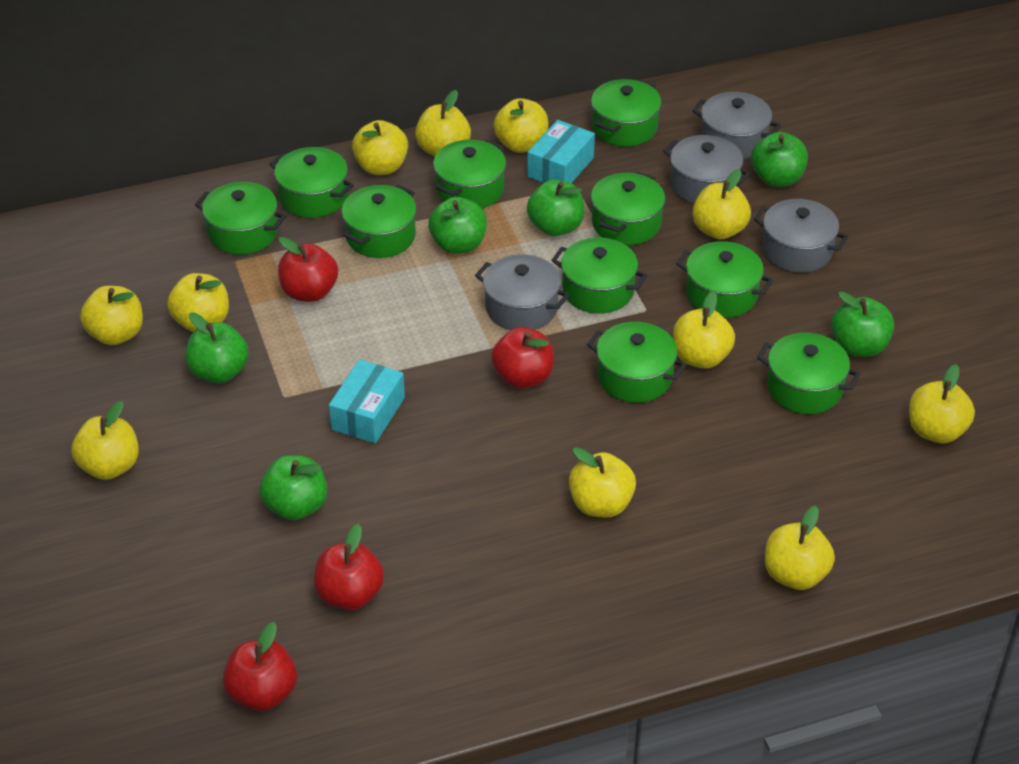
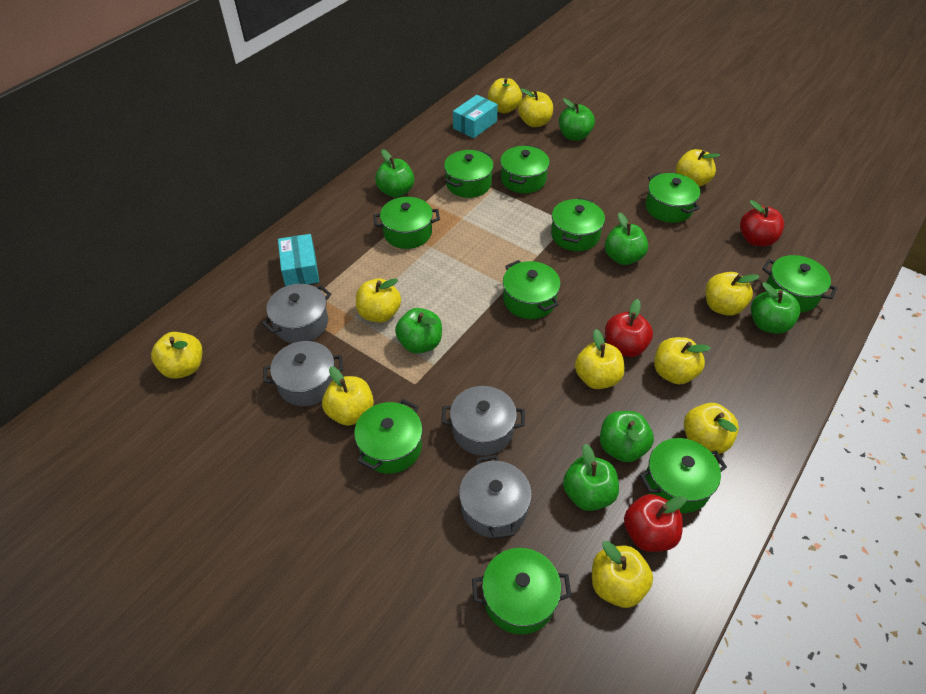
green apple: [186,312,249,383] [260,455,327,520] [428,197,487,254] [527,179,585,236] [751,132,808,187] [831,291,894,357] = 6 -> [375,149,414,197] [395,308,442,354] [559,98,595,141] [563,444,619,511] [600,411,654,462] [605,212,648,265] [751,282,800,334] = 7
red apple: [223,622,297,711] [278,237,338,302] [314,524,384,610] [491,327,554,388] = 4 -> [605,299,653,357] [624,494,686,552] [740,200,784,247] = 3

